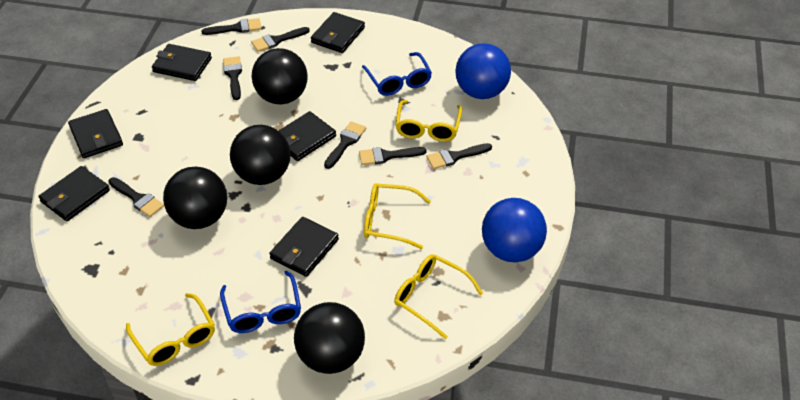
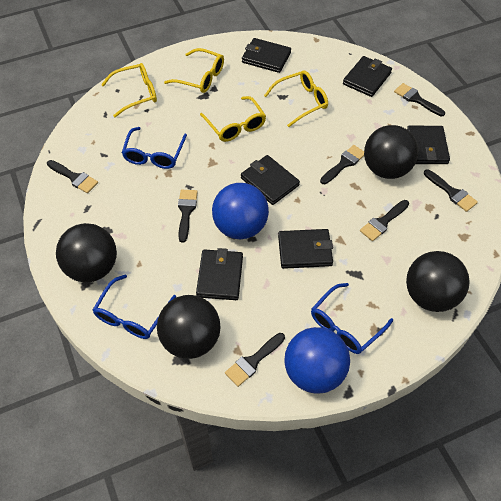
blue glasses: [220,271,301,333] [362,52,432,96] = 2 -> [93,274,176,339] [122,127,187,169] [311,283,393,354] = 3

